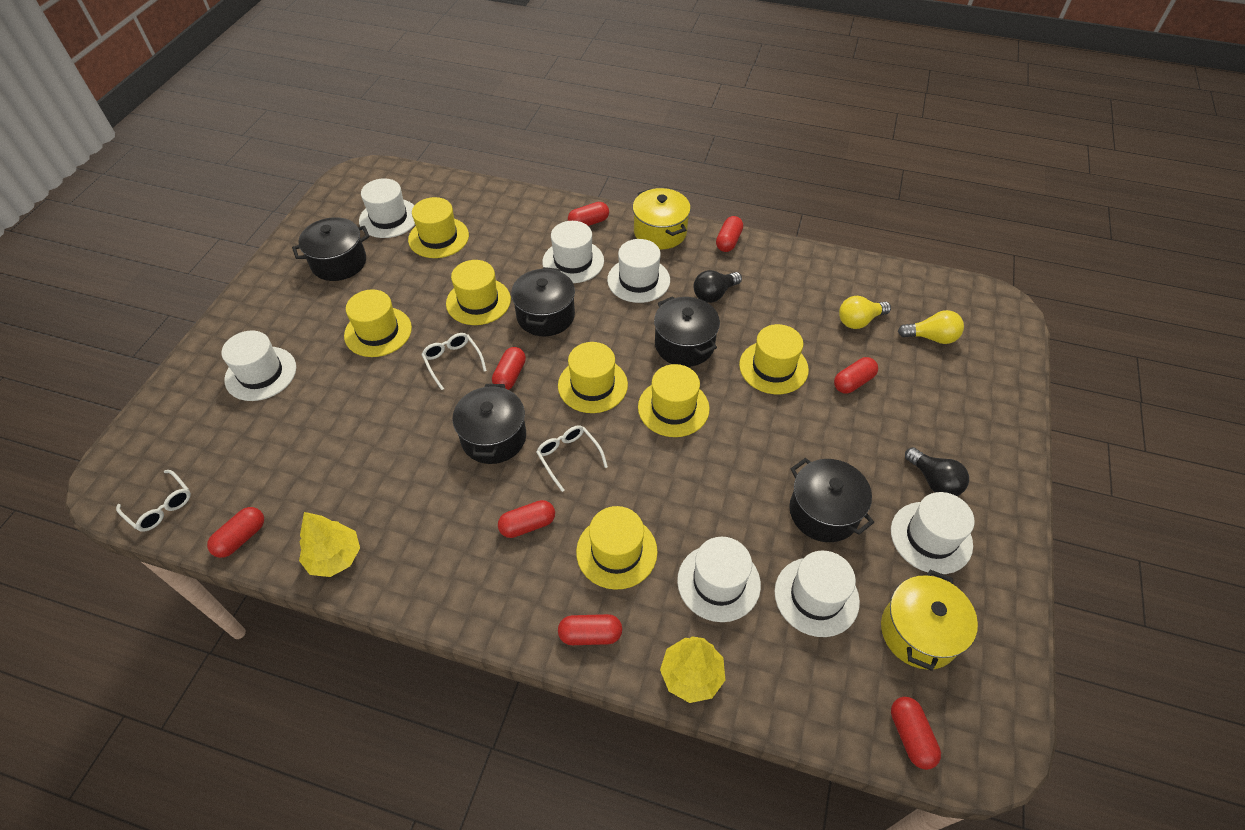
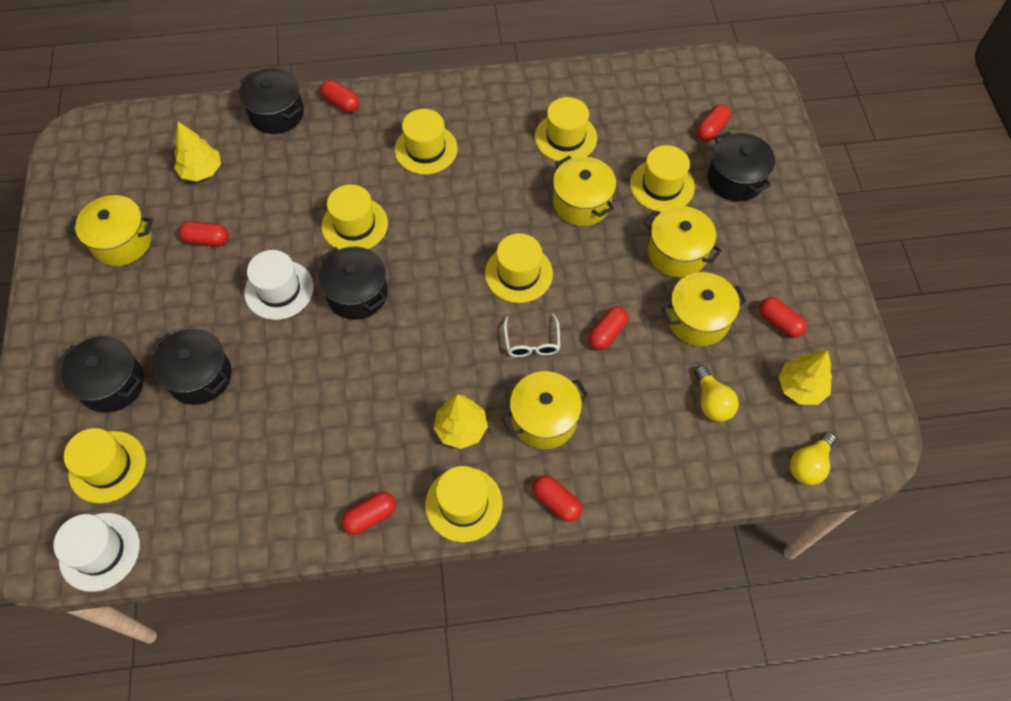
black light bulb: [694,270,742,303] [905,447,969,496] = 2 -> none = 0
red capsule: [207,507,264,558] [492,347,526,390] [498,500,555,538] [558,614,622,645] [568,202,609,226] [716,216,743,252] [834,357,878,393] [891,697,941,770] = 8 -> [179,221,229,246] [320,80,360,113] [342,492,396,535] [533,475,582,522] [588,307,628,350] [697,104,731,141] [759,297,807,338] = 7
white glasses: [116,470,191,532] [421,333,487,390] [536,425,608,492] = 3 -> [503,314,560,357] = 1
white hat: [221,330,296,401] [359,178,415,238] [542,221,604,283] [607,239,670,303] [677,537,761,622] [775,551,860,637] [891,492,975,574] = 7 -> [53,513,140,592] [244,250,314,320] = 2
yellow pot: [633,188,691,249] [881,570,978,671] = 2 -> [69,195,153,266] [502,371,588,449] [553,156,616,226] [644,206,722,278] [662,272,746,346] = 5
yellow tree: [299,512,360,577] [660,636,725,703] = 2 -> [174,122,221,182] [434,394,488,449] [778,350,832,405] = 3

